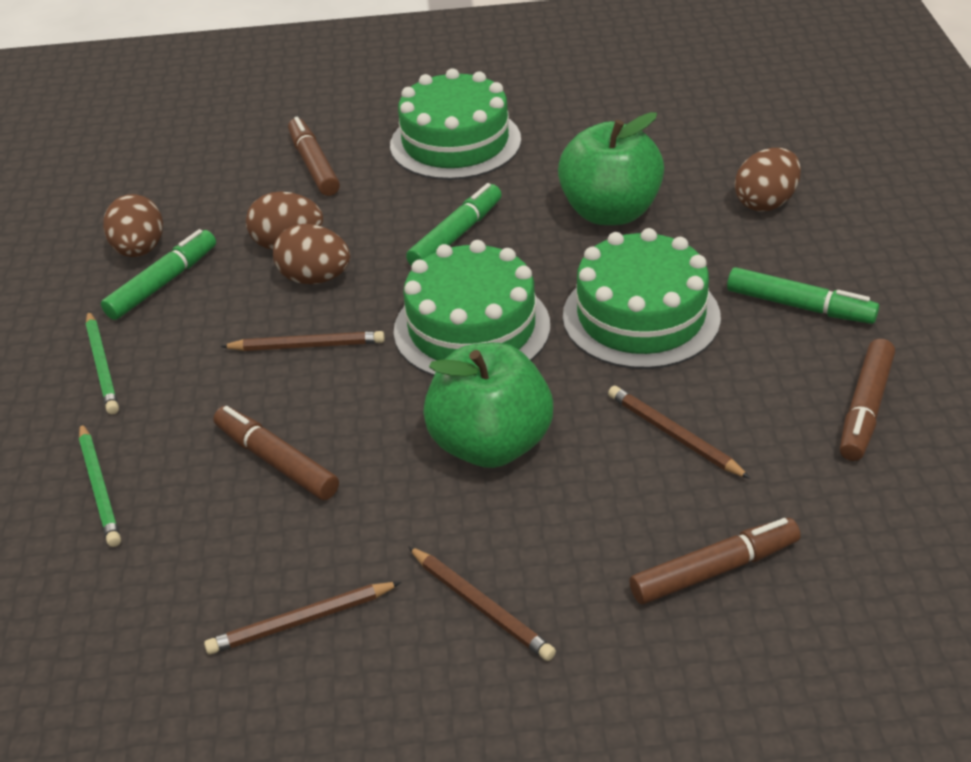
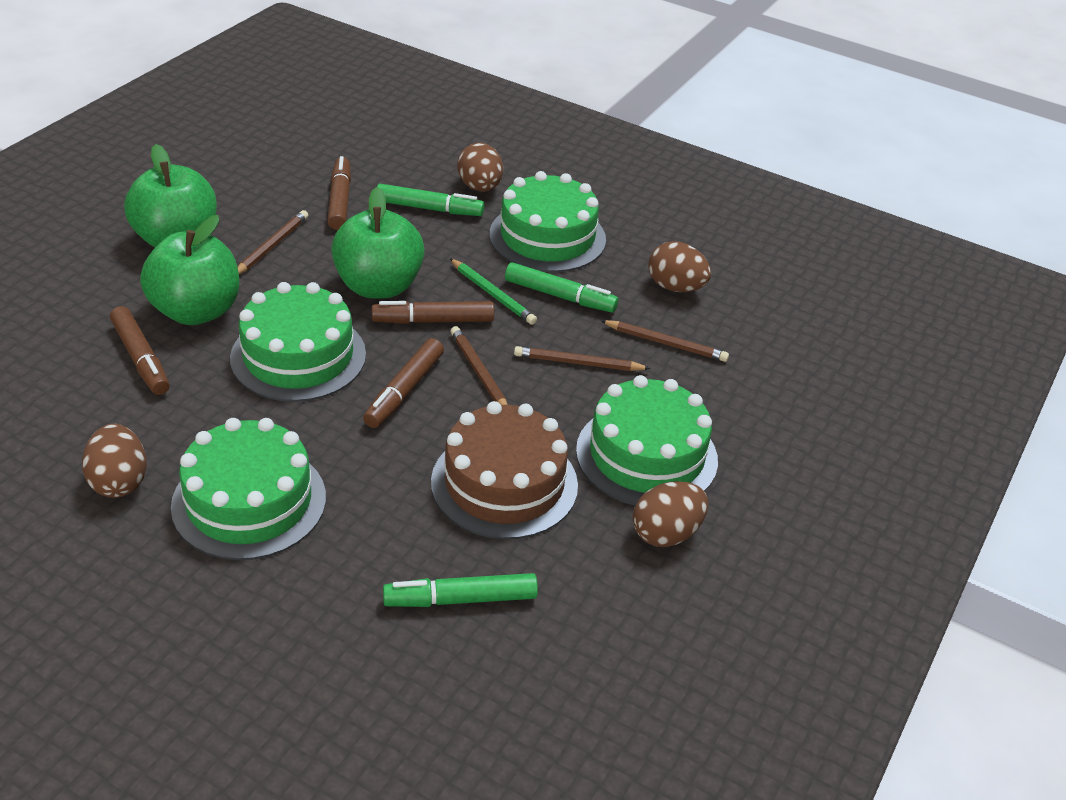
brown cake: none = 0 -> [431,401,578,539] = 1
green apple: [423,343,553,468] [558,112,664,225] = 2 -> [124,144,217,247] [140,215,239,325] [331,187,425,299] = 3
green cake: [390,68,521,180] [394,240,550,376] [563,228,721,369] = 3 -> [171,418,326,560] [230,282,366,402] [490,171,606,272] [576,375,718,506] = 4
green pencil: [79,423,121,547] [86,311,119,414] = 2 -> [450,258,537,325] = 1

